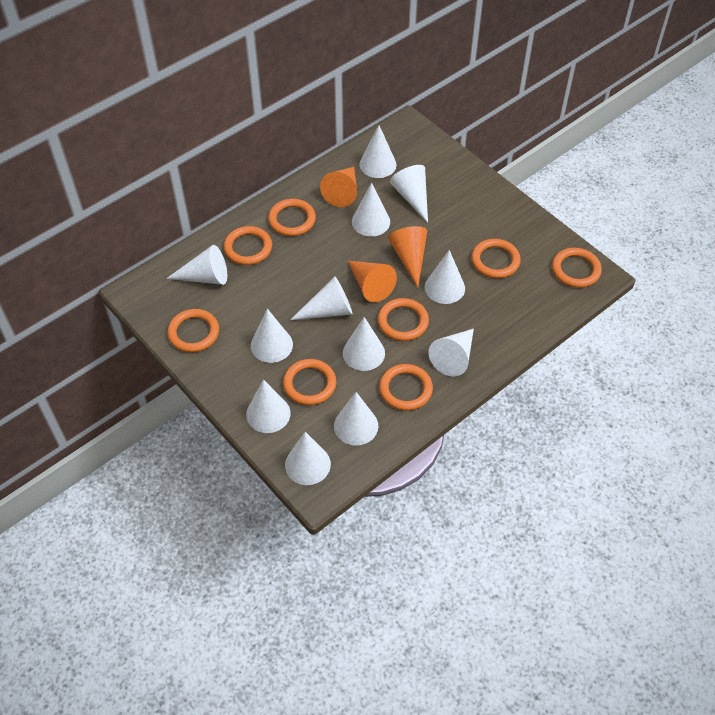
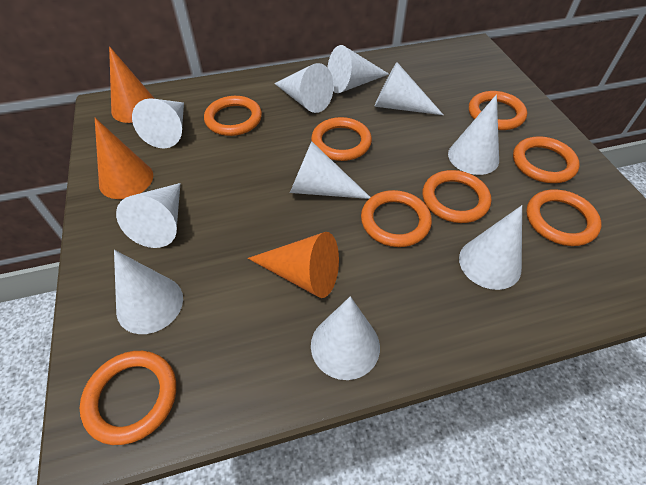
white cone: [166,245,227,285] [246,379,290,433] [251,309,293,363] [285,432,331,485] [290,277,352,320] [334,392,378,446] [343,317,385,371] [352,183,390,237] [360,125,396,178] [390,165,428,223] [425,250,465,304] [429,329,474,377] = 12 -> [114,250,183,334] [116,183,181,248] [132,98,184,148] [274,63,334,113] [290,141,371,199] [311,296,380,380] [327,45,389,93] [374,62,443,115] [448,94,499,175] [459,205,522,290] = 10

